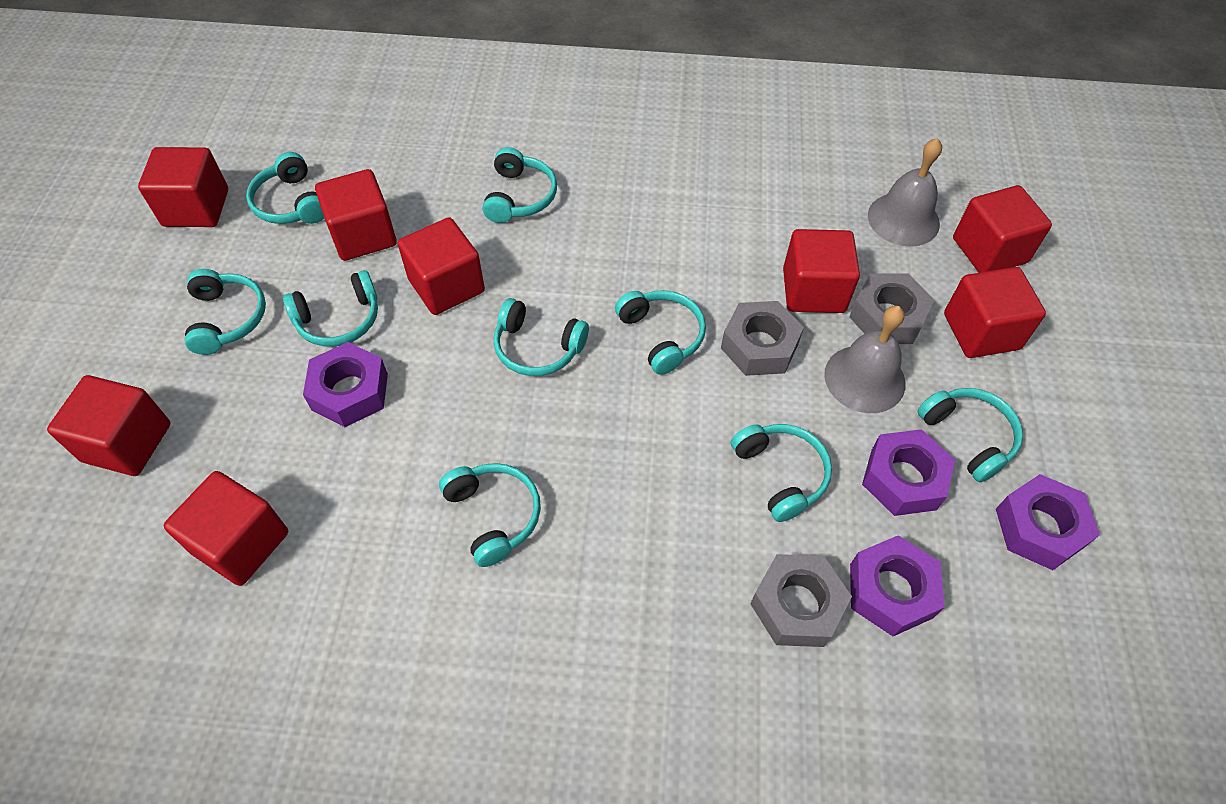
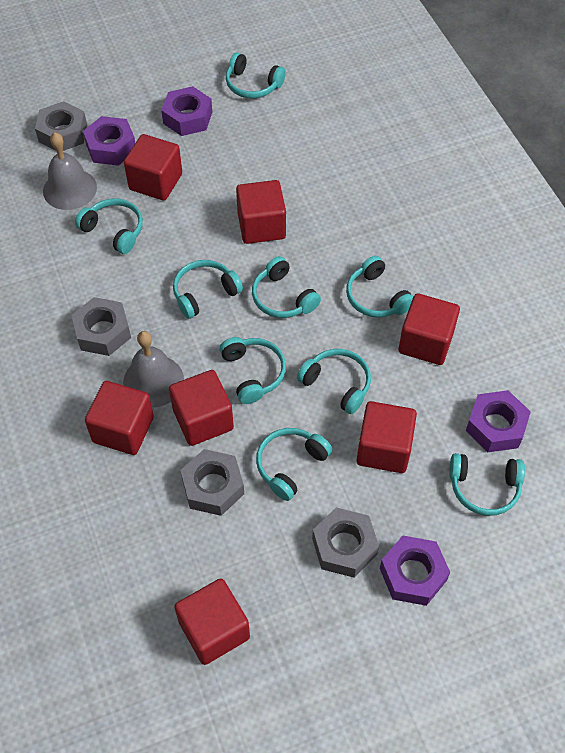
grey nut: [721,301,804,376] [750,554,852,647] [849,273,934,344] = 3 -> [35,101,87,151] [72,297,131,356] [180,449,244,516] [312,508,379,578] = 4
red cube: [47,375,171,476] [138,147,228,227] [164,471,288,586] [315,169,397,261] [398,217,485,315] [783,229,860,313] [944,267,1046,358] [953,185,1052,273] = 8 -> [85,381,154,455] [124,134,182,201] [169,370,234,446] [174,578,250,665] [236,180,286,244] [357,401,417,473] [399,293,460,365] = 7

